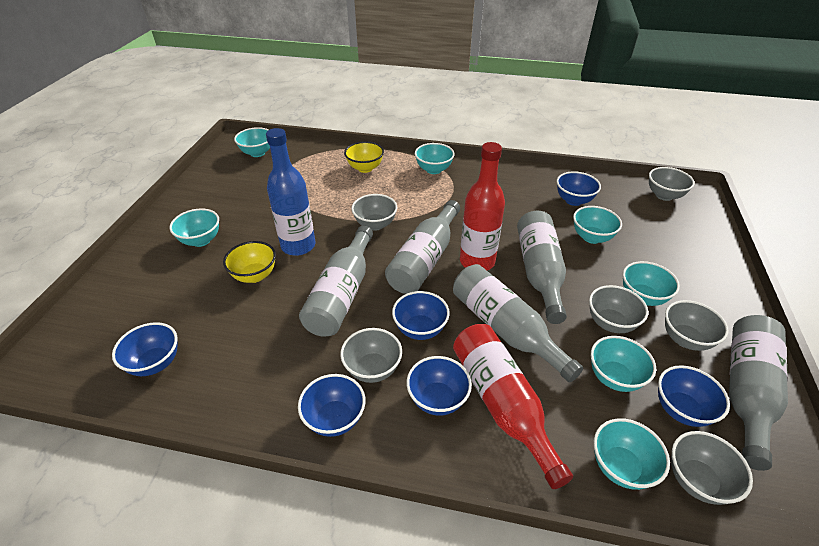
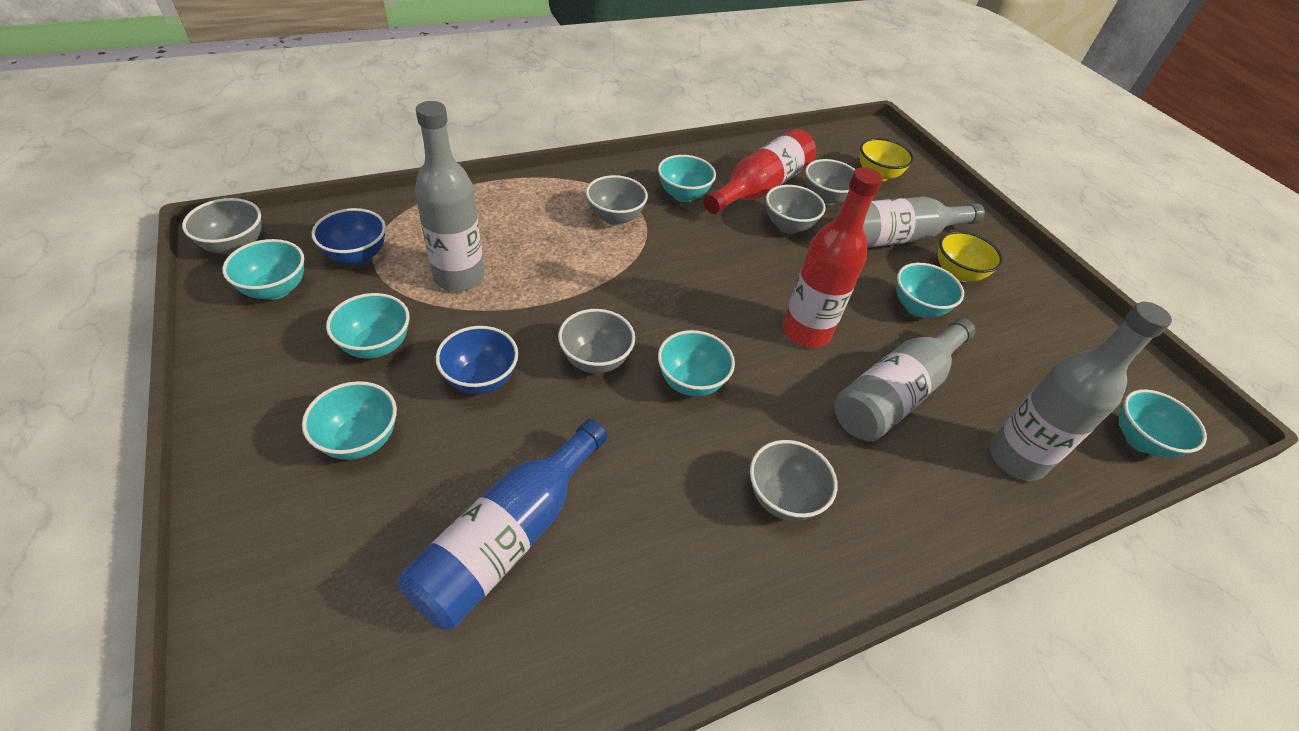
blue bowl: [112,322,178,376] [298,374,366,437] [392,291,450,340] [406,356,472,416] [557,171,601,206] [658,365,730,427] = 6 -> [312,208,386,265] [436,326,518,394] = 2
grey bottle: [299,225,373,337] [385,200,460,294] [453,264,583,382] [517,211,567,324] [729,315,788,471] = 5 -> [415,101,484,292] [834,196,985,247] [834,318,975,441] [989,302,1172,481] = 4

